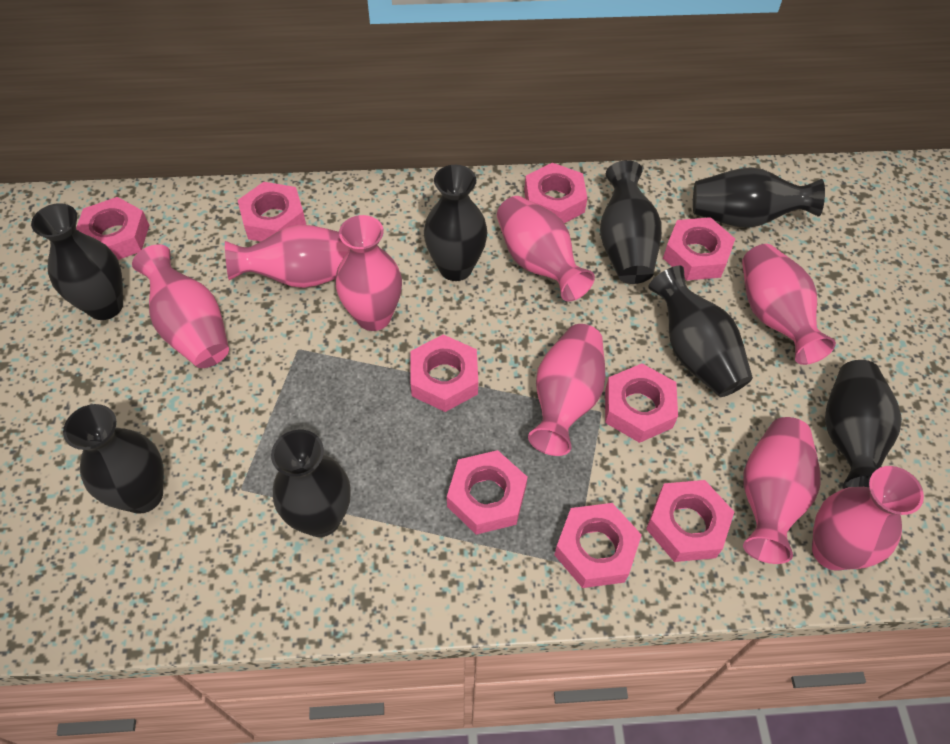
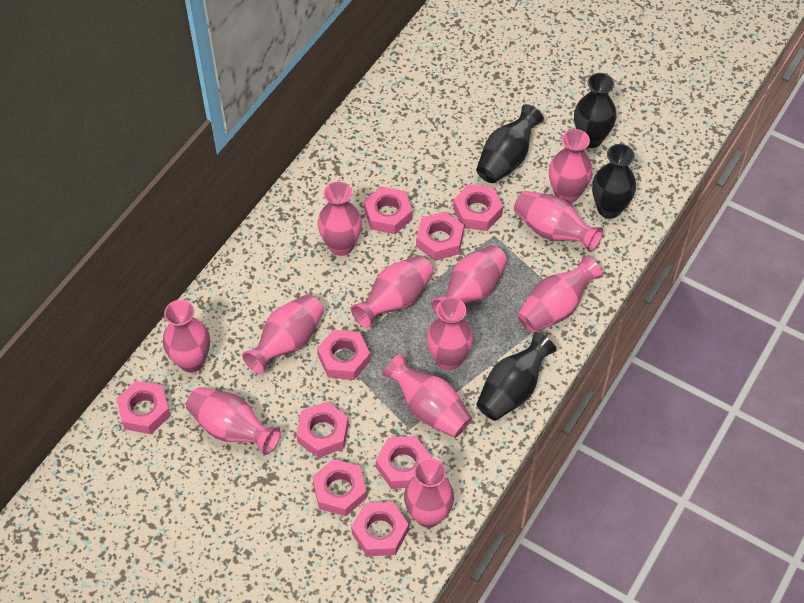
black vase: [31,203,123,320] [63,404,164,514] [271,430,351,537] [424,165,488,281] [600,160,662,284] [648,265,753,397] [693,167,825,228] [825,360,902,489] = 8 -> [476,104,544,183] [476,332,557,421] [574,73,617,148] [592,144,636,219] = 4
pink vase: [132,244,229,368] [225,225,350,288] [335,215,402,331] [497,196,595,302] [528,324,606,456] [742,244,836,365] [743,417,820,564] [812,466,924,571] = 8 -> [163,300,210,373] [186,387,281,455] [242,294,324,374] [318,182,362,256] [351,255,433,328] [382,354,472,438] [404,458,454,528] [426,298,473,370] [431,245,507,314] [514,191,603,252] [517,255,603,333] [549,129,592,204] = 12

